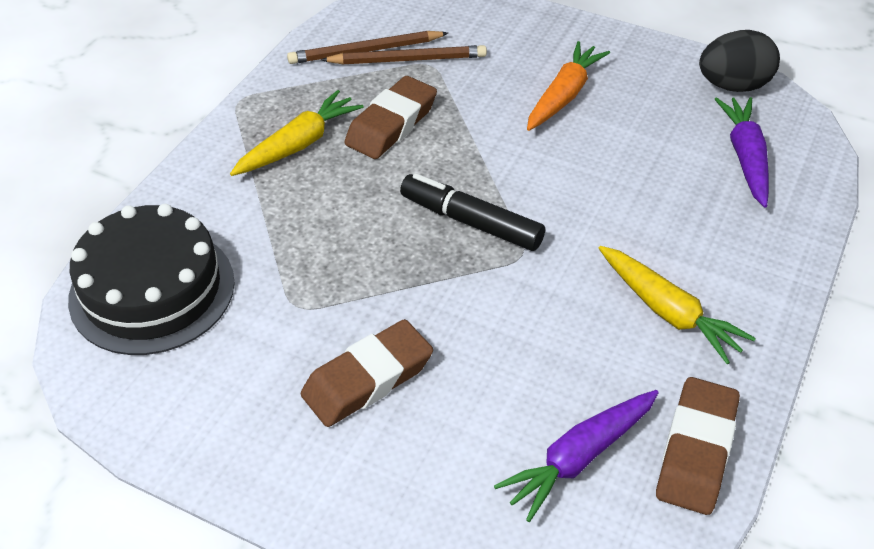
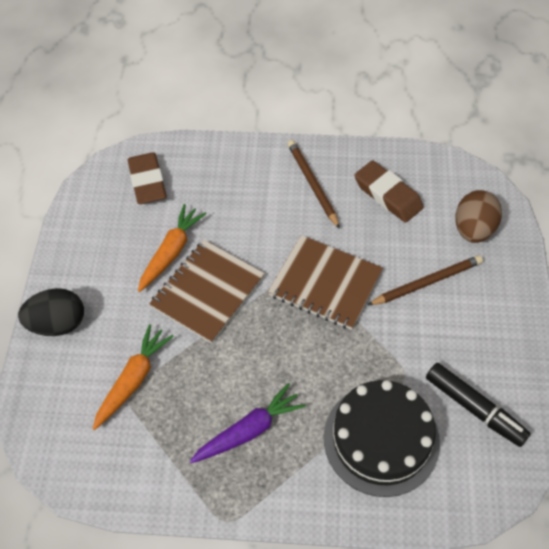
brown egg: none = 0 -> [455,190,502,243] = 1
brown eraser: [301,319,433,427] [345,76,437,159] [656,377,740,515] = 3 -> [128,152,167,204] [355,160,424,223] = 2
brown notebook: none = 0 -> [149,240,265,344] [268,235,383,330] = 2
orange carrot: [527,41,610,131] = 1 -> [93,324,174,430] [138,204,207,292] = 2
purple carrot: [494,390,659,522] [715,97,769,208] = 2 -> [190,383,306,463] = 1
yellow carrot: [230,90,363,176] [599,246,756,364] = 2 -> none = 0

